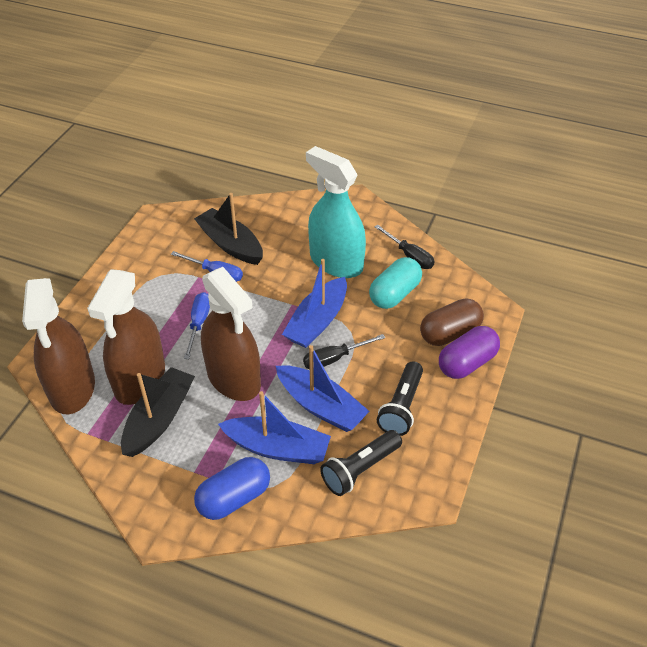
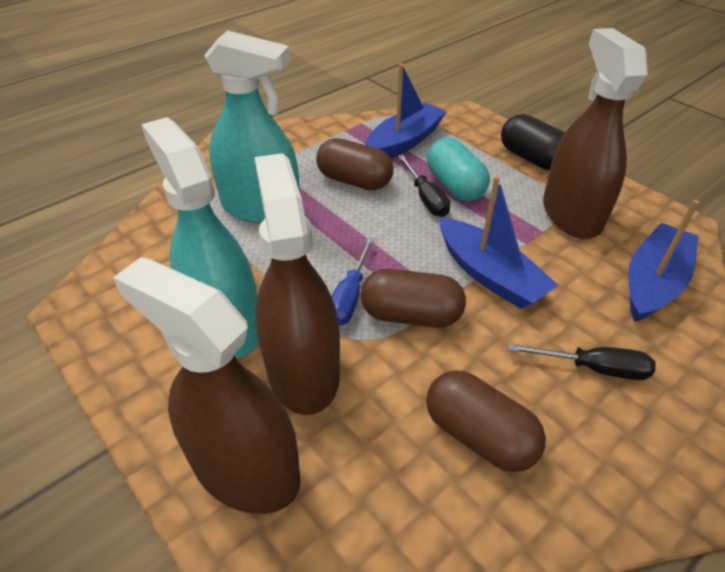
black boat: [121,367,195,457] [194,193,263,265] = 2 -> none = 0
black capsule: none = 0 -> [501,114,565,170] = 1
black flashlight: [320,430,402,496] [377,361,423,436] = 2 -> none = 0
blue capsule: [194,457,270,520] = 1 -> none = 0
blue screwdriver: [171,251,243,282] [184,292,210,359] = 2 -> [332,237,375,326] = 1
brown capsule: [420,299,484,346] = 1 -> [316,138,393,190] [361,269,466,328] [426,370,546,472] = 3
purple capsule: [439,326,500,379] = 1 -> none = 0
turquoise spray bottle: [306,146,366,278] = 1 -> [141,117,259,358] [204,30,300,224] = 2

